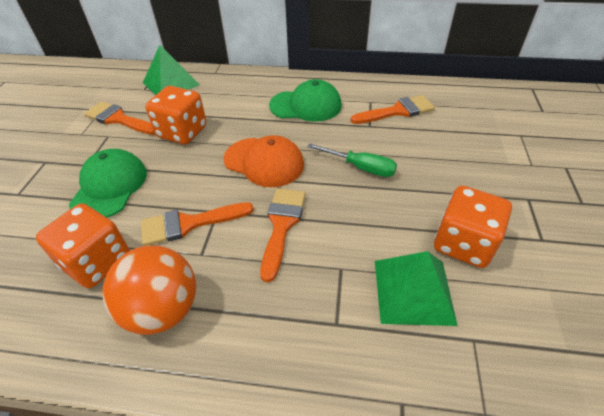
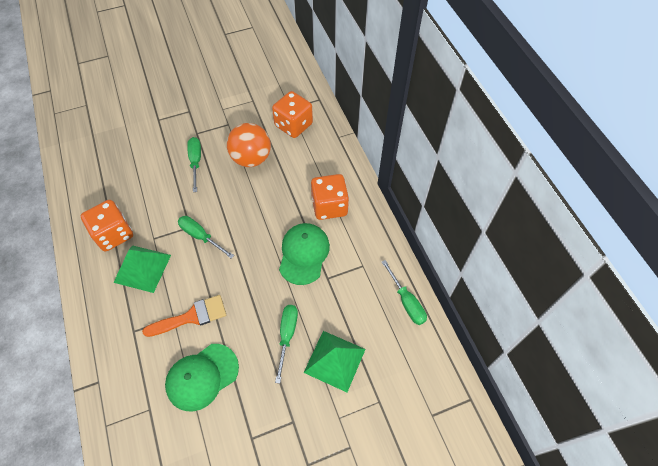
green screwdriver: [307,143,397,177] = 1 -> [178,216,234,259] [187,137,201,192] [275,305,298,384] [382,260,427,325] = 4
orange brush: [84,101,155,135] [141,202,254,246] [260,188,306,282] [351,95,435,124] = 4 -> [142,295,226,337] = 1
orange cap: [223,135,304,187] = 1 -> none = 0

